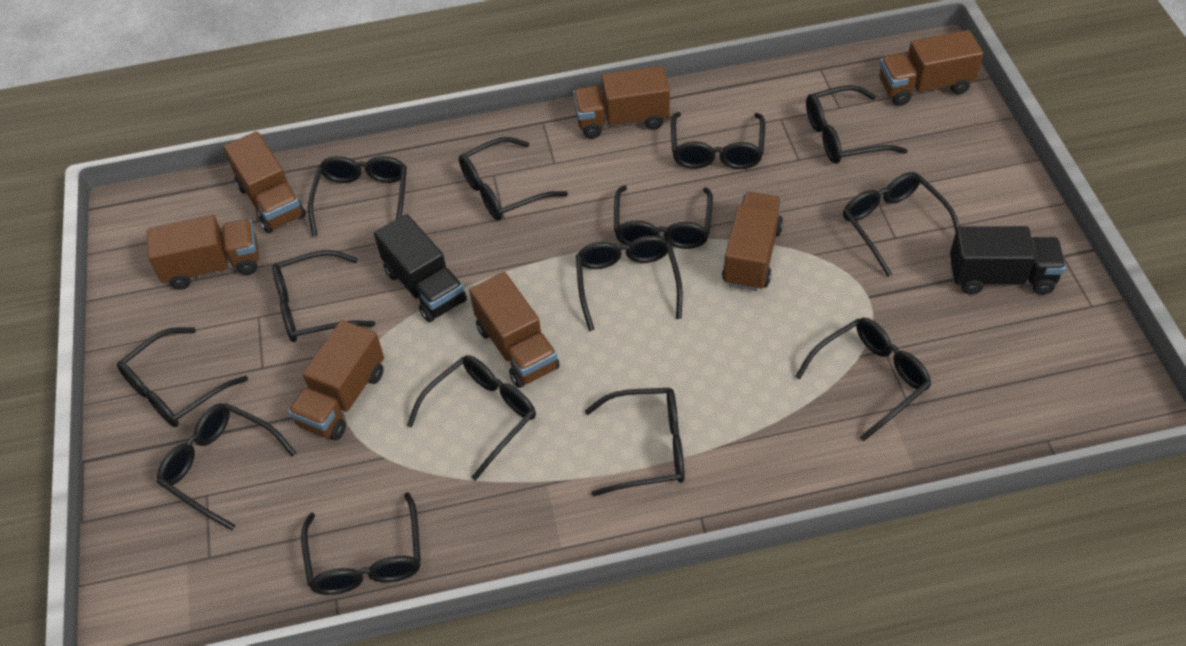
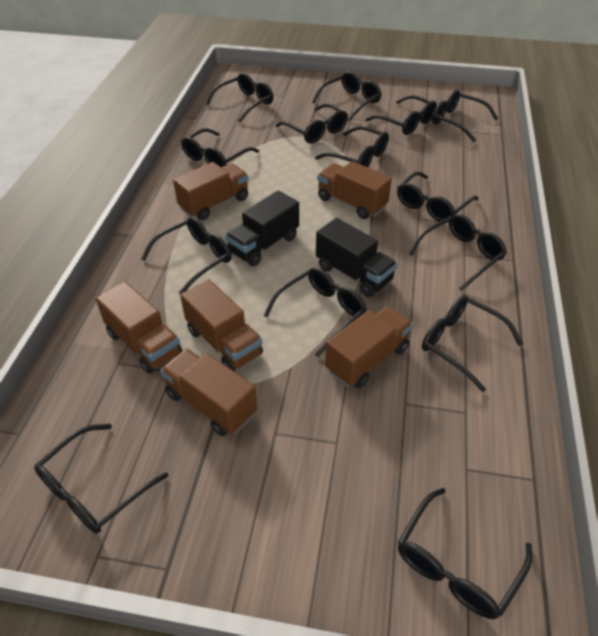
brown truck: [147,215,259,290] [223,131,306,233] [288,320,384,440] [469,272,560,388] [573,66,670,139] [722,192,783,291] [879,30,983,106] = 7 -> [96,281,182,374] [160,349,257,436] [173,162,249,220] [180,279,263,371] [317,161,392,219] [325,306,413,388] = 6

